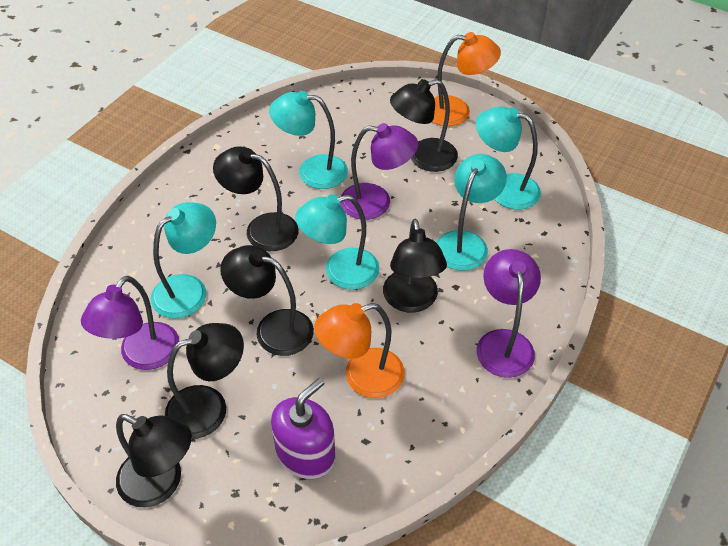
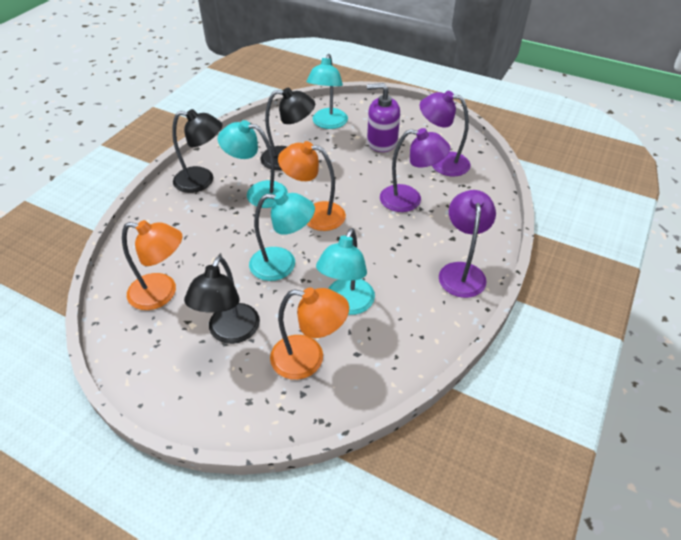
black lamp: [116,414,192,508] [165,323,244,439] [213,146,299,251] [220,245,314,356] [383,219,447,313] [390,79,458,172] = 6 -> [172,109,222,193] [184,256,260,344] [260,88,315,170] = 3
orange lamp: [314,303,405,398] [432,32,501,126] = 2 -> [122,220,183,310] [270,287,349,380] [278,141,346,231] = 3
turquoise lamp: [151,202,216,319] [269,91,348,189] [295,194,379,290] [436,154,507,271] [476,106,541,209] = 5 -> [218,120,288,208] [249,191,315,281] [306,54,348,129] [316,228,375,315] = 4

